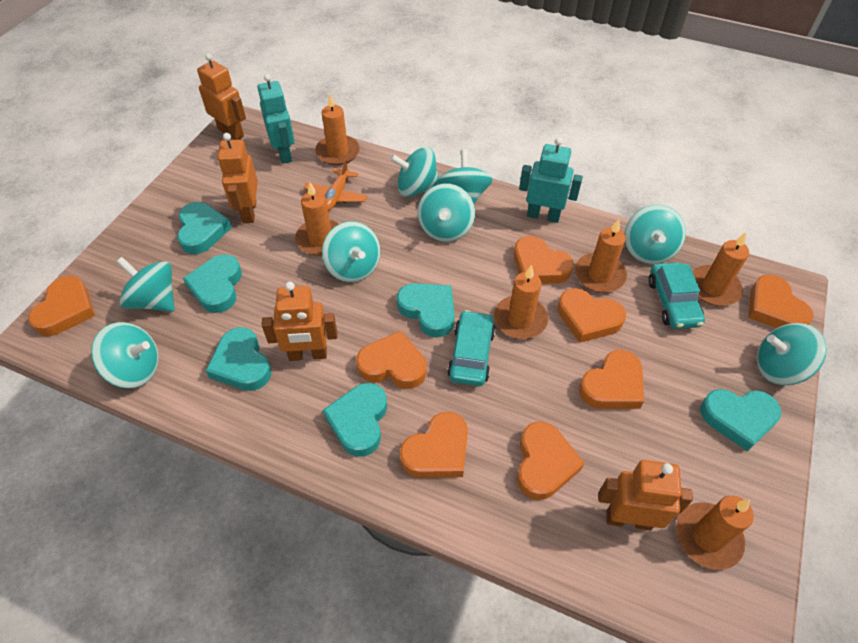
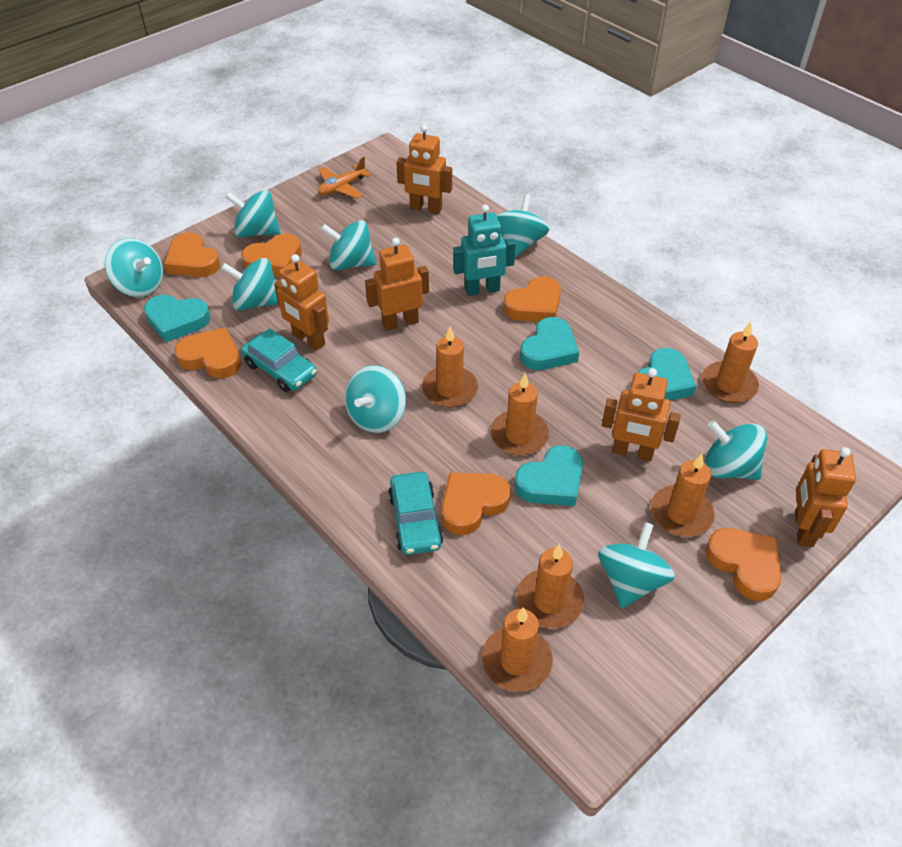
orange heart: [28,276,95,336] [356,331,426,389] [400,412,468,478] [514,236,574,284] [517,422,585,500] [557,288,626,343] [579,350,644,409] [749,274,813,328] = 8 -> [164,232,220,277] [175,327,241,378] [241,233,302,276] [441,472,511,535] [503,276,561,322] [705,528,782,601] = 6
orange robot: [197,53,246,140] [218,133,258,223] [262,282,337,361] [599,460,693,531] = 4 -> [274,254,329,351] [365,238,429,331] [396,125,452,214] [602,368,681,461] [795,447,856,547] = 5
turquoise heart: [177,202,232,254] [183,254,242,313] [206,327,272,391] [323,383,387,457] [397,283,455,337] [700,389,781,451] = 6 -> [144,295,211,342] [514,446,583,506] [520,317,579,370] [637,348,696,400] = 4
turquoise robot: [257,74,295,164] [519,137,583,223] = 2 -> [453,205,516,296] = 1

